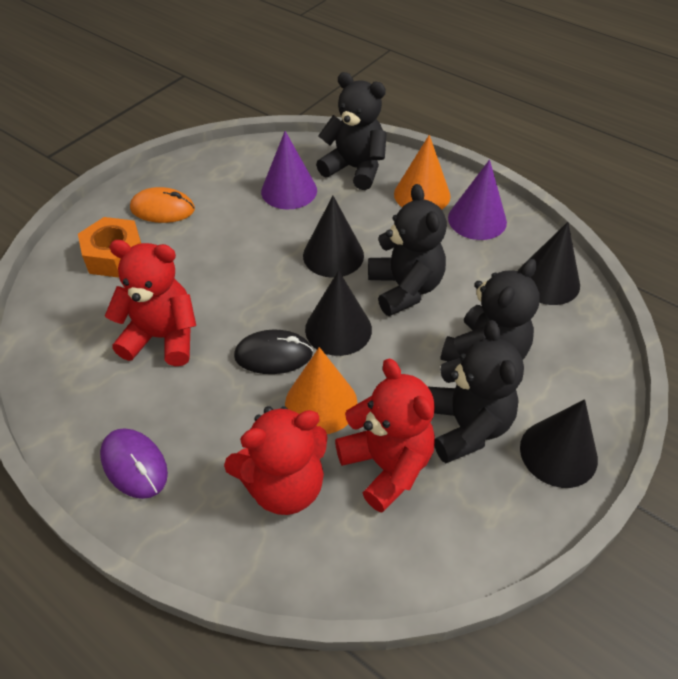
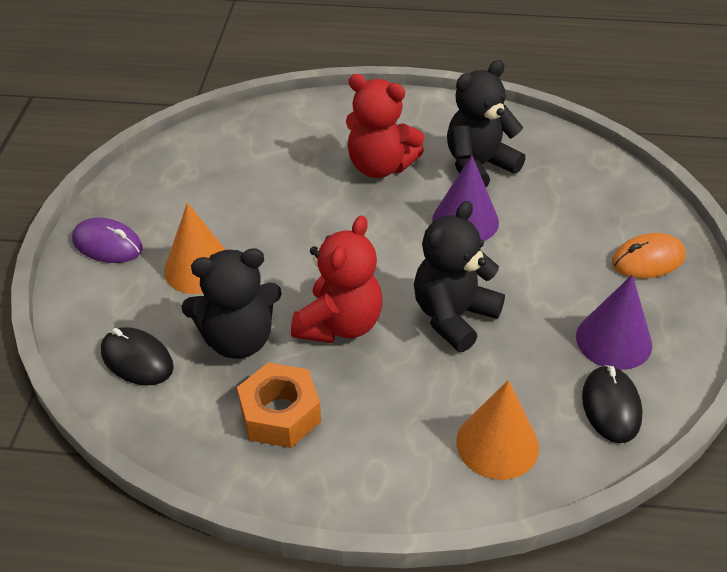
black cone: [303,196,364,278] [305,270,372,356] [518,222,580,305] [520,399,598,488] = 4 -> none = 0
black mouse: [234,330,313,374] = 1 -> [101,327,174,386] [582,365,643,443] = 2
black teddy bear: [316,72,387,190] [368,184,447,316] [428,320,524,464] [440,258,540,362] = 4 -> [182,248,282,359] [414,201,505,352] [447,60,526,187] = 3
red teddy bear: [105,240,196,366] [224,406,328,515] [335,358,435,513] = 3 -> [291,215,382,343] [346,74,425,178] = 2

